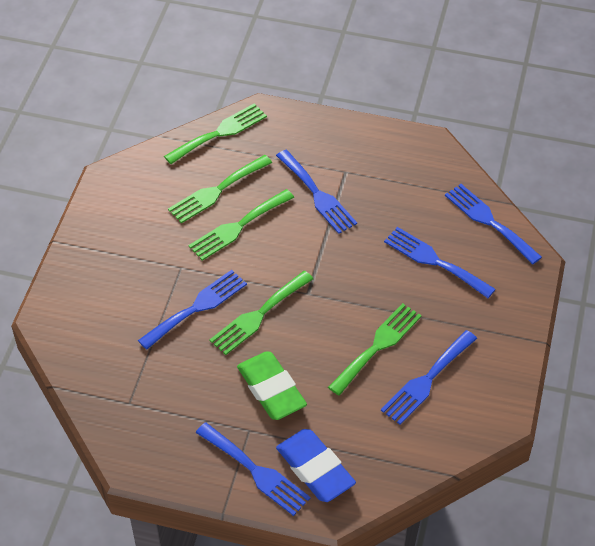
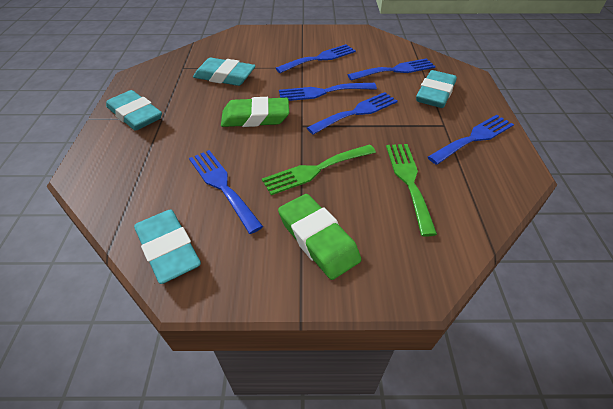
blue eraser: [276,429,356,502] = 1 -> none = 0
green eraser: [237,352,307,420] = 1 -> [221,97,289,127] [278,194,361,280] = 2
green fork: [164,103,267,164] [168,155,272,223] [188,189,294,261] [210,271,313,355] [328,303,422,396] = 5 -> [262,144,376,195] [386,144,437,237] = 2
turquoise eraser: none = 0 -> [106,90,162,131] [134,210,201,284] [193,58,256,86] [416,70,457,108] = 4

